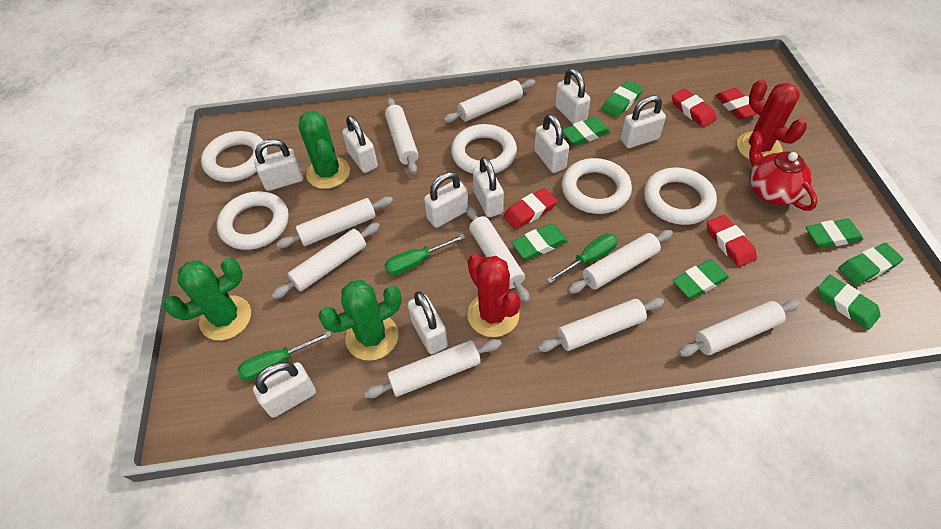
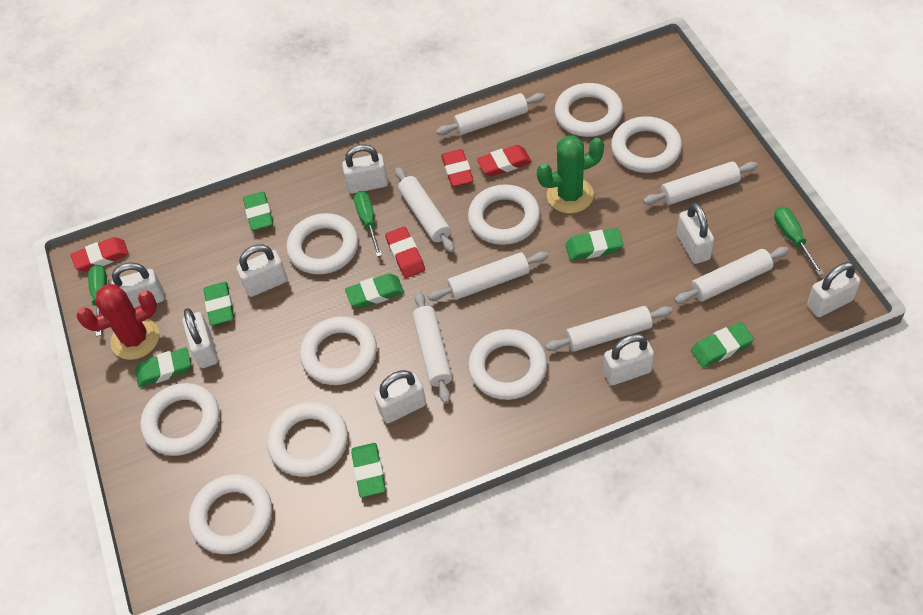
green cactus: [163,258,251,340] [299,111,350,189] [318,280,402,361] = 3 -> [537,136,604,213] = 1
red cactus: [467,254,521,337] [737,80,807,160] = 2 -> [76,284,159,360] = 1
red teapot: [749,131,817,211] = 1 -> none = 0
white padlock: [253,362,316,418] [254,139,303,191] [342,115,378,173] [407,291,448,354] [424,172,468,228] [473,157,504,217] [534,114,569,173] [555,68,590,124] [620,95,666,148] = 9 -> [112,262,165,308] [182,308,218,368] [237,245,288,297] [342,144,388,194] [374,370,426,424] [603,334,654,385] [677,202,714,264] [807,262,861,317] = 8
white ring: [201,131,267,182] [217,191,289,250] [451,124,517,174] [562,158,632,214] [644,167,717,225] = 5 -> [140,383,220,456] [189,474,272,554] [267,402,348,477] [286,213,358,275] [300,317,377,385] [468,184,540,245] [468,329,547,400] [555,83,623,137] [611,116,682,173] = 9
white rolling pin: [271,223,380,299] [276,197,393,248] [364,339,502,398] [385,98,419,174] [443,79,536,123] [466,206,530,302] [538,298,664,352] [568,230,673,294] [678,300,800,357] = 9 -> [395,167,455,253] [412,291,452,404] [428,252,548,301] [436,93,545,135] [545,306,673,352] [643,161,758,205] [674,247,789,304] = 7

